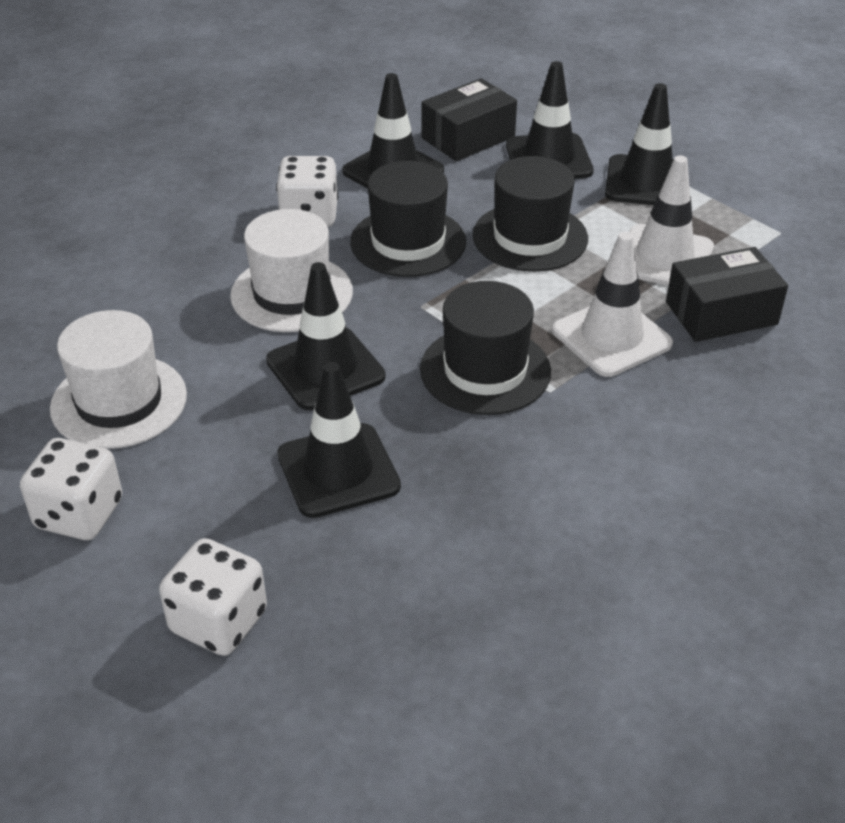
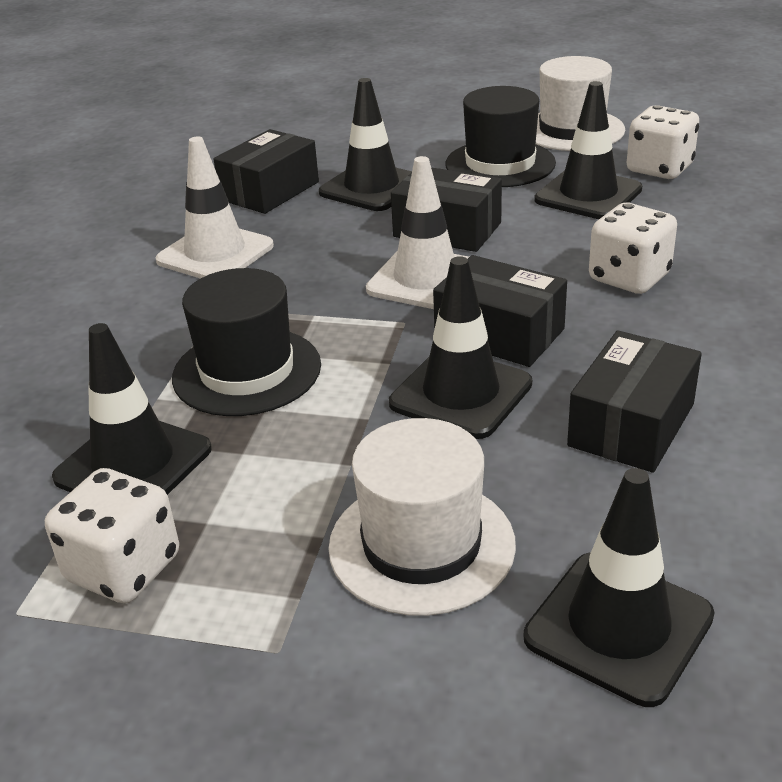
black box: [422,78,517,161] [666,247,788,342] = 2 -> [214,129,319,214] [391,167,502,252] [433,255,567,367] [567,330,702,473] = 4
black hat: [350,161,466,277] [420,281,551,415] [473,156,588,272] = 3 -> [172,268,321,416] [446,86,556,187] = 2

